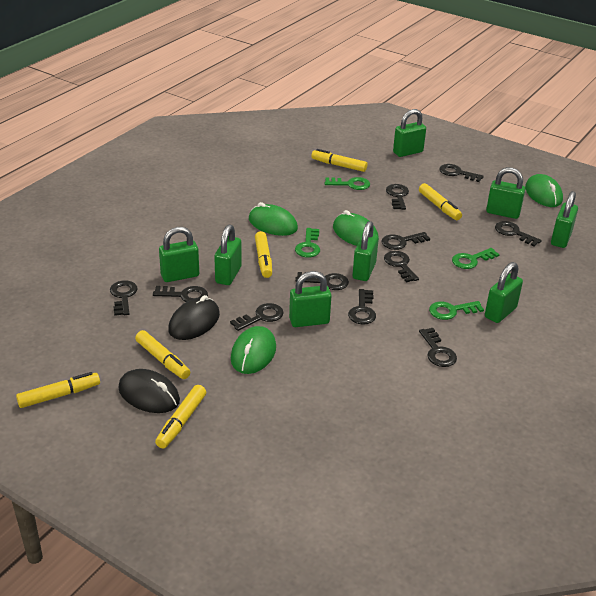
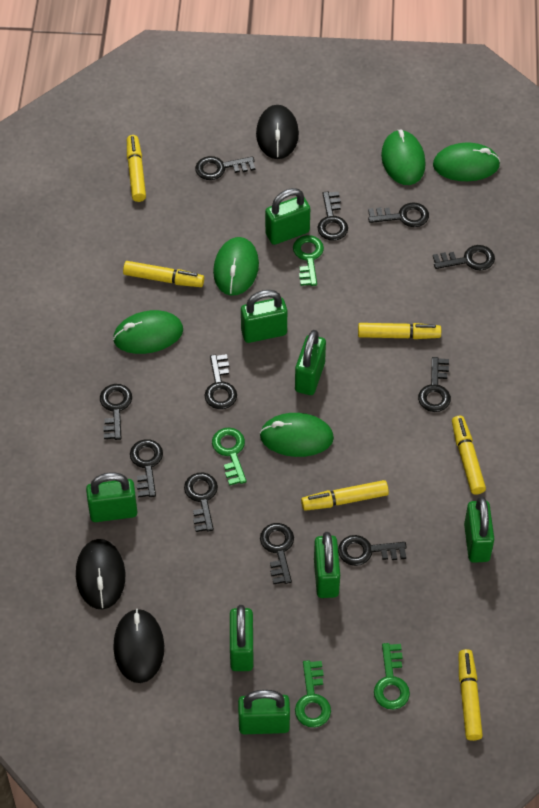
black mouse: [118,369,180,413] [168,295,220,340] = 2 -> [76,539,125,609] [113,609,164,683] [256,105,299,159] = 3
green mouse: [231,326,276,374] [249,202,298,236] [333,210,379,246] [525,174,563,207] = 4 -> [113,310,183,354] [213,237,259,295] [260,413,334,457] [381,130,426,185] [433,142,500,181] = 5

